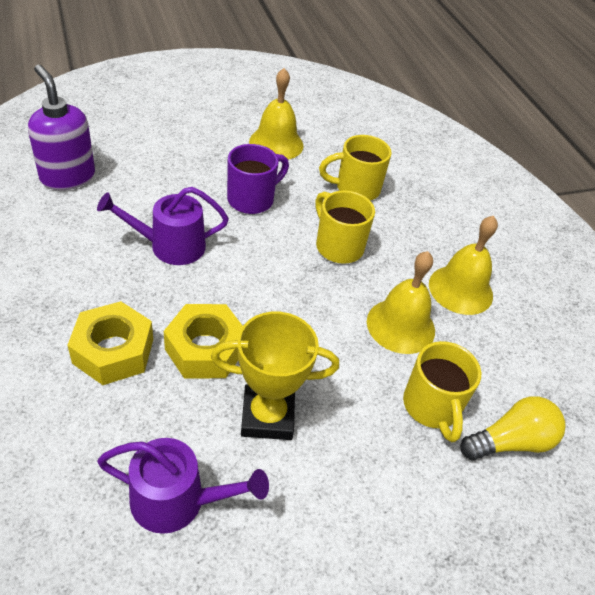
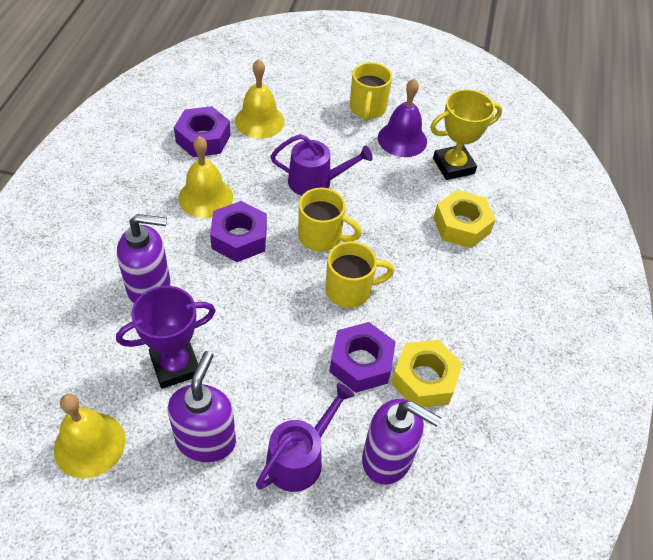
purple bell: none = 0 -> [378,79,427,157] = 1
purple mug: [227,144,289,214] = 1 -> none = 0
purple nut: none = 0 -> [174,106,231,157] [210,201,267,262] [329,322,396,393] = 3
purple soap dispenser: [28,65,95,190] = 1 -> [117,214,170,303] [168,351,236,463] [362,399,441,485] = 3
purple trophy: none = 0 -> [116,286,216,389] = 1
yellow light bulb: [460,396,566,461] = 1 -> none = 0

